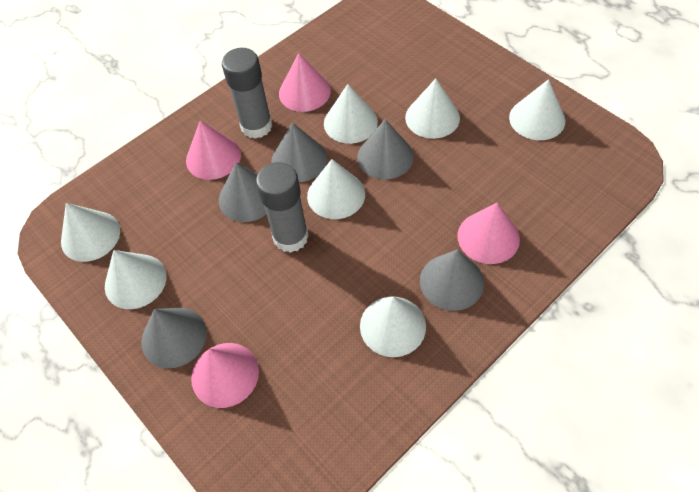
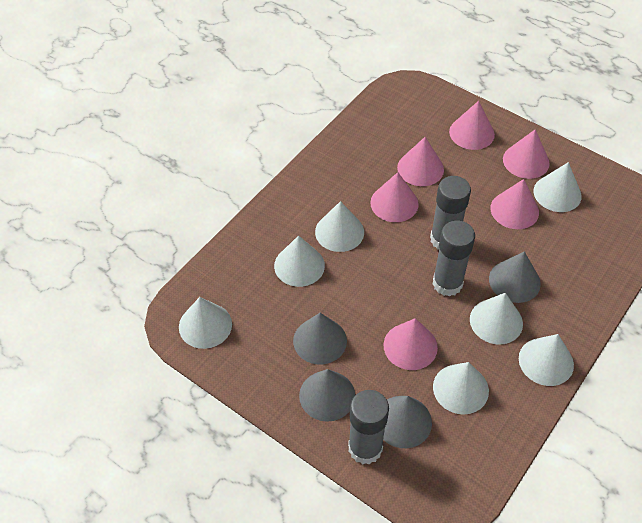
grey cone: [141,308,207,368] [219,163,266,222] [272,122,327,182] [357,119,414,179] [420,250,484,311] = 5 -> [293,313,347,365] [299,369,355,422] [383,396,432,448] [489,251,541,303] = 4
grey glue stick: [222,48,272,139] [256,162,309,253] = 2 -> [348,390,389,465] [430,176,471,250] [433,220,475,297] = 3
pink cone: [186,121,241,180] [191,343,259,408] [279,53,331,112] [457,203,520,264] = 4 -> [370,172,419,222] [384,318,438,370] [397,137,444,186] [449,101,495,150] [491,179,539,229] [503,129,550,179] = 6

